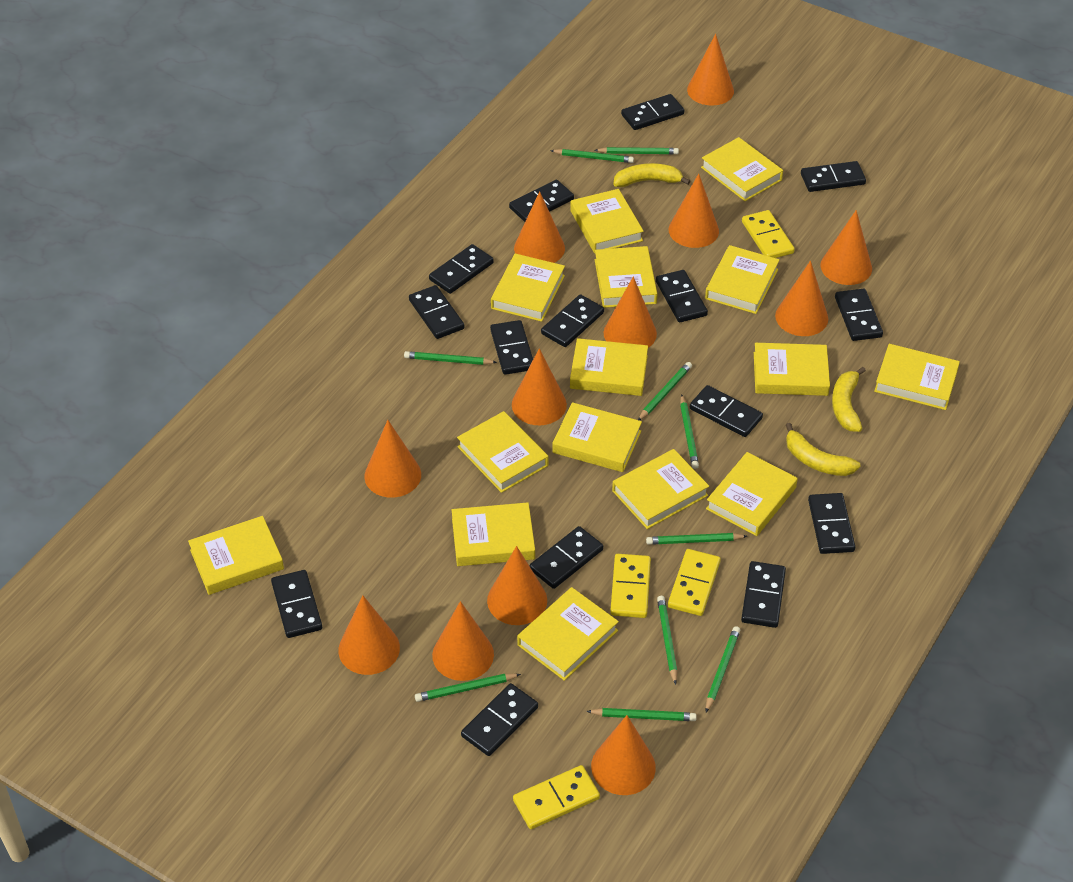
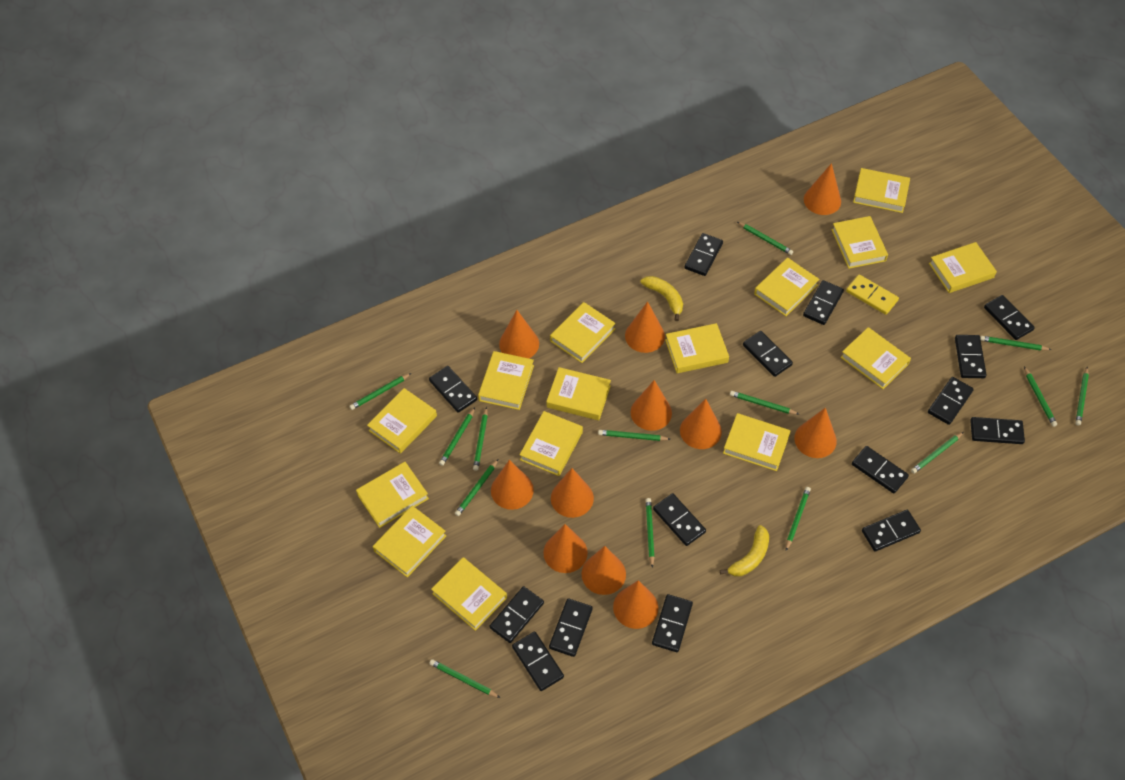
green pencil: [404,351,497,365] [415,674,521,702] [550,149,634,163] [586,708,697,721] [594,147,679,154] [638,362,692,420] [646,533,747,545] [657,596,677,685] [680,394,699,469] [706,626,740,712] = 10 -> [350,373,412,410] [429,659,500,698] [439,408,475,466] [455,459,498,516] [473,407,488,471] [598,430,670,441] [646,498,655,568] [730,391,799,414] [737,222,793,255] [786,487,811,550] [911,432,964,474] [980,336,1052,351] [1024,367,1057,427] [1075,367,1089,426] = 14
orange cone: [338,595,400,675] [364,420,421,498] [432,601,494,681] [487,546,547,625] [512,348,567,425] [514,191,565,263] [591,715,656,795] [604,277,657,348] [669,173,719,248] [687,34,734,106] [775,260,828,336] [820,210,872,285] = 12 -> [491,460,534,510] [499,310,539,358] [543,524,588,573] [551,468,594,518] [582,546,626,595] [613,580,658,629] [625,301,665,353] [631,380,672,431] [680,399,722,449] [794,408,837,458] [804,163,841,215] = 11
yellow banana: [614,163,691,187] [786,423,860,476] [832,367,866,432] = 3 -> [641,276,683,321] [720,525,769,576] = 2
yellow domino: [513,765,600,829] [610,554,651,618] [668,549,721,616] [742,210,795,258] = 4 -> [846,274,899,315] = 1

